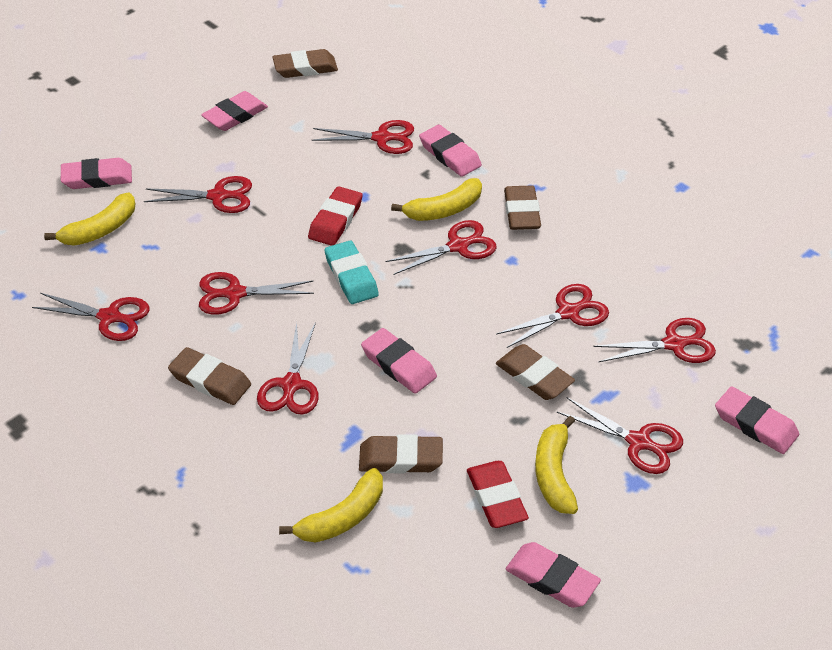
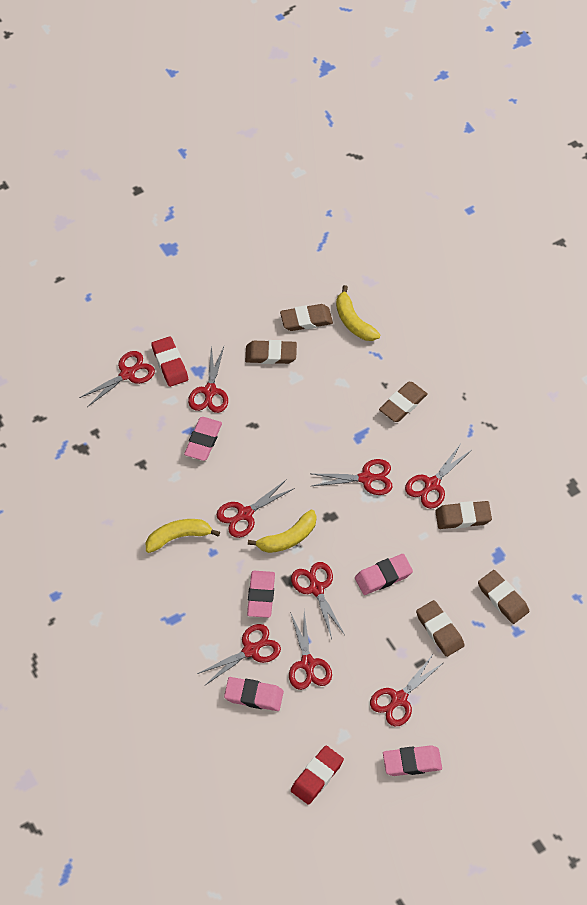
brown eraser: [168,347,251,405] [273,49,338,78] [359,434,443,473] [496,344,575,400] [504,185,541,230] = 5 -> [245,340,297,364] [280,304,333,331] [379,382,428,422] [416,600,465,657] [435,501,492,529] [478,570,529,624] = 6
pink eraser: [61,158,132,189] [201,91,268,131] [361,328,437,394] [419,125,482,177] [506,542,601,608] [715,386,799,454] = 6 -> [184,417,222,461] [224,677,284,711] [247,571,275,618] [355,554,413,595] [383,745,442,776] = 5
turquoise eraser: [324,241,379,304] = 1 -> none = 0
yellow banana: [44,193,135,246] [279,468,383,543] [391,178,482,221] [535,416,578,514] = 4 -> [146,519,220,553] [248,510,316,553] [336,285,380,341] = 3

